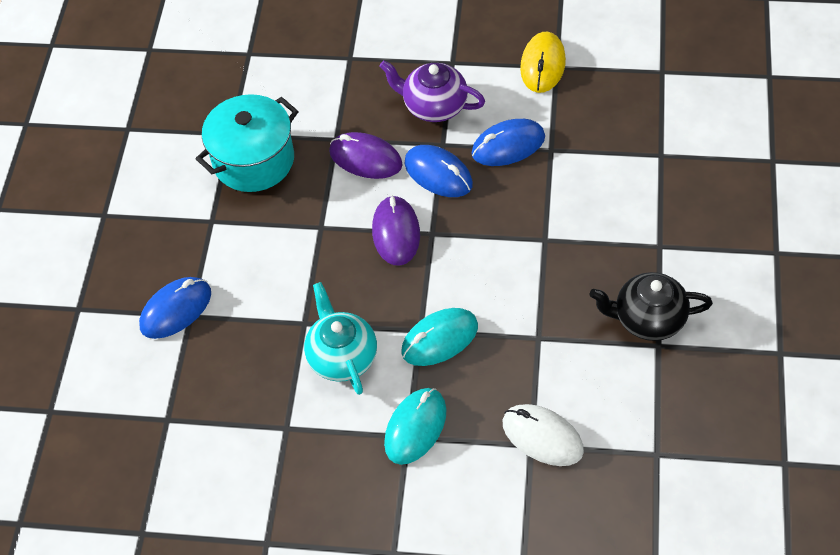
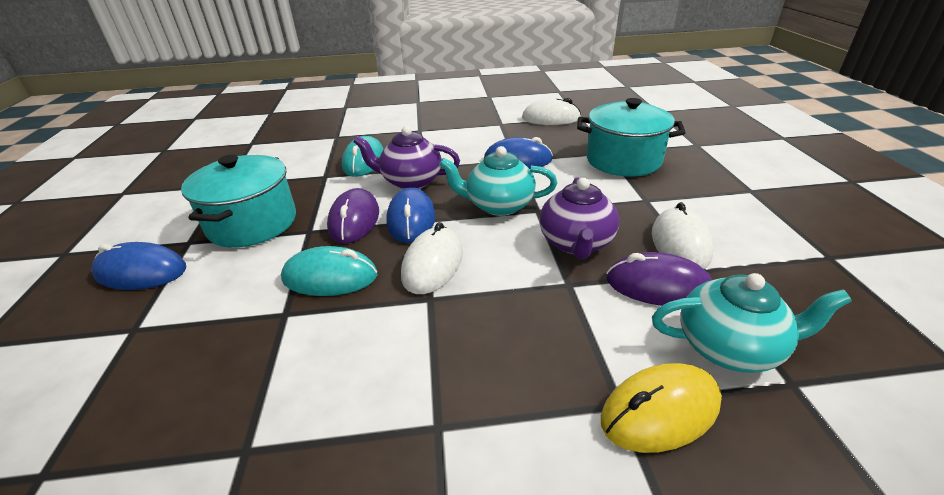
black teapot: [590,272,713,341] = 1 -> none = 0
purple teapot: [379,60,485,122] = 1 -> [354,126,460,189] [539,177,619,259] = 2
turquoise pot: [196,94,299,192] = 1 -> [181,155,296,248] [577,98,686,177] = 2
turquoise teapot: [304,282,377,395] = 1 -> [439,146,557,216] [652,273,852,373] = 2
white mouse: [503,404,584,466] = 1 -> [401,222,463,294] [522,98,581,125] [652,202,714,269] = 3

